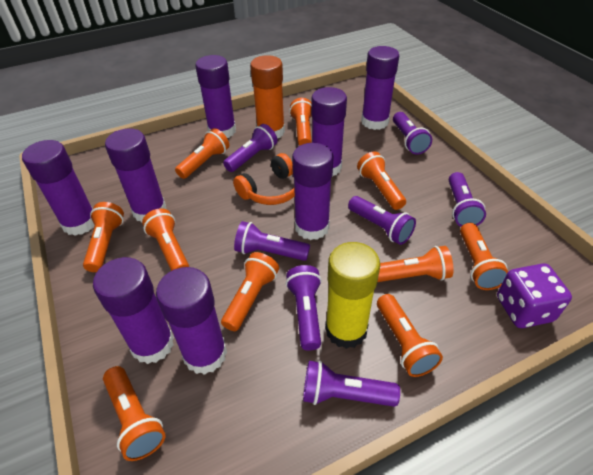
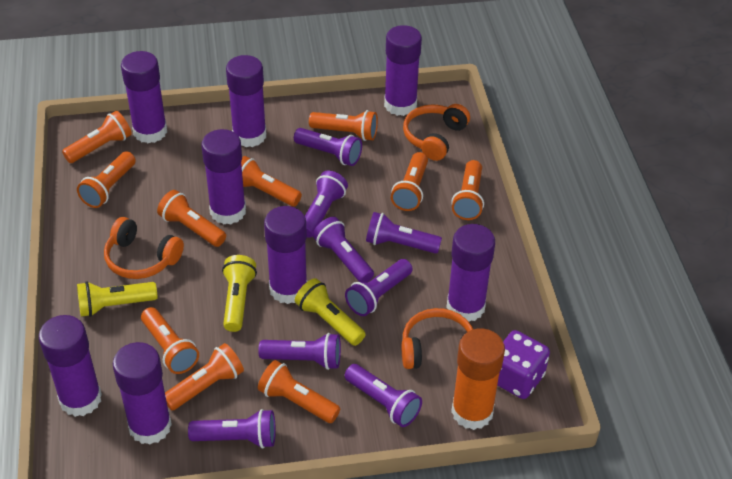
orange headphones: [233,153,295,205] = 1 -> [104,217,184,279] [402,308,473,369] [403,104,470,161] = 3
purple flashlight: [223,124,277,172] [234,221,310,261] [286,265,322,351] [303,361,400,407] [348,196,416,245] [393,112,432,155] [449,172,486,227] = 7 -> [188,409,276,448] [258,333,341,370] [294,128,362,166] [305,171,348,238] [313,217,374,283] [345,259,413,316] [345,364,422,427] [366,212,442,254] = 8
yellow flashlight: none = 0 -> [77,281,157,317] [222,255,257,332] [295,278,366,346] = 3
yellow glue stick: [325,242,380,349] = 1 -> none = 0

